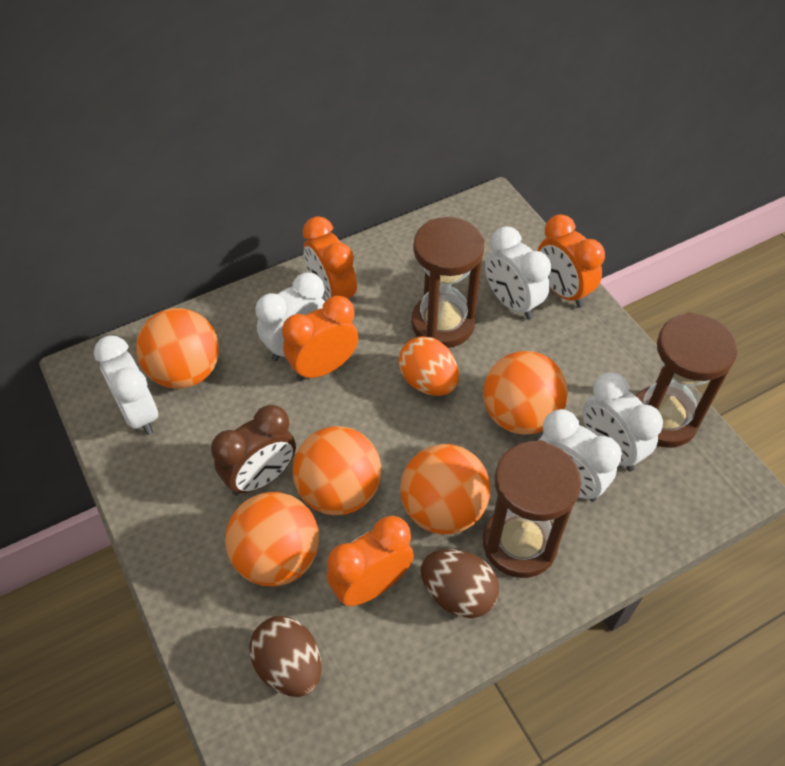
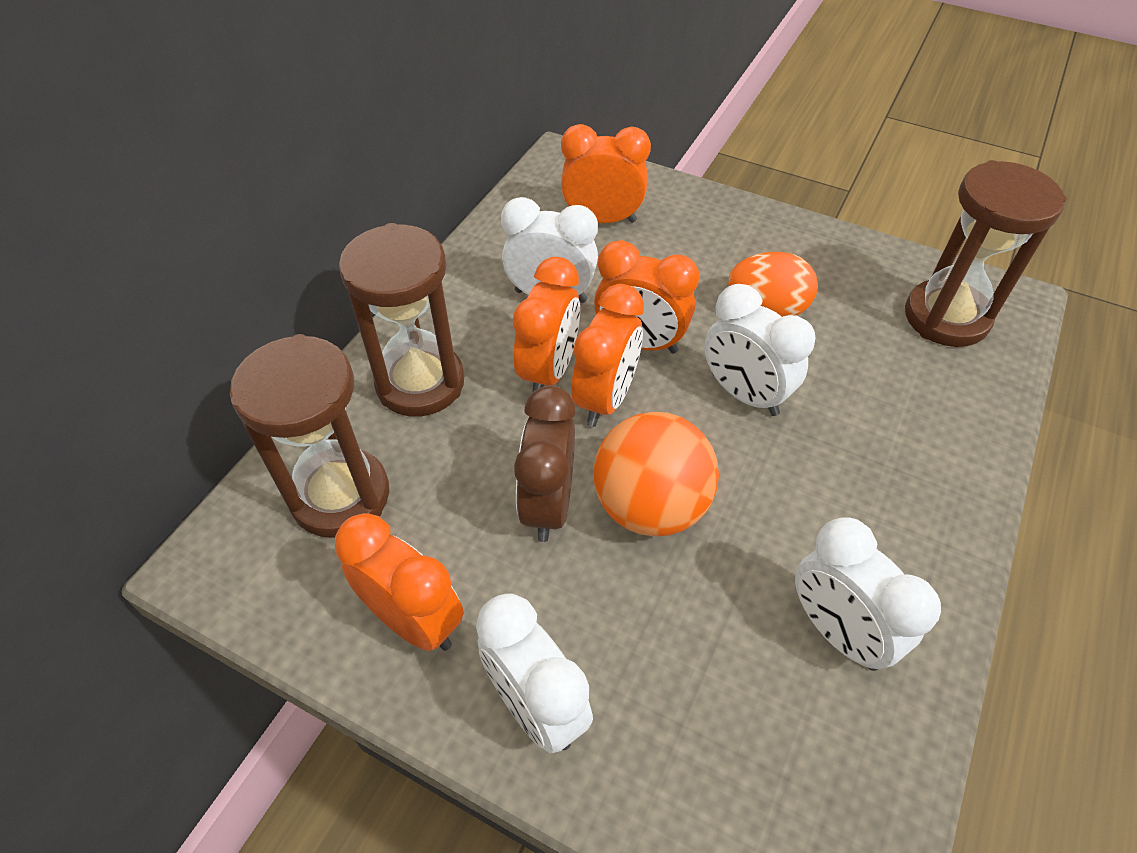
brown egg: [249,616,322,697] [421,549,499,618] = 2 -> none = 0
orange ball: [136,308,219,389] [225,492,319,587] [292,426,382,515] [400,444,490,534] [483,351,568,435] = 5 -> [593,412,719,537] = 1
orange clock: [282,296,358,381] [303,216,357,300] [326,516,414,606] [538,214,605,308] = 4 -> [335,513,464,651] [513,257,580,392] [561,124,651,223] [571,284,644,427] [594,240,700,354] = 5
white clock: [94,335,158,435] [255,272,325,361] [485,226,551,320] [539,409,622,502] [582,372,663,471] = 5 -> [476,593,593,753] [501,197,598,303] [704,284,816,416] [795,518,941,671] = 4

